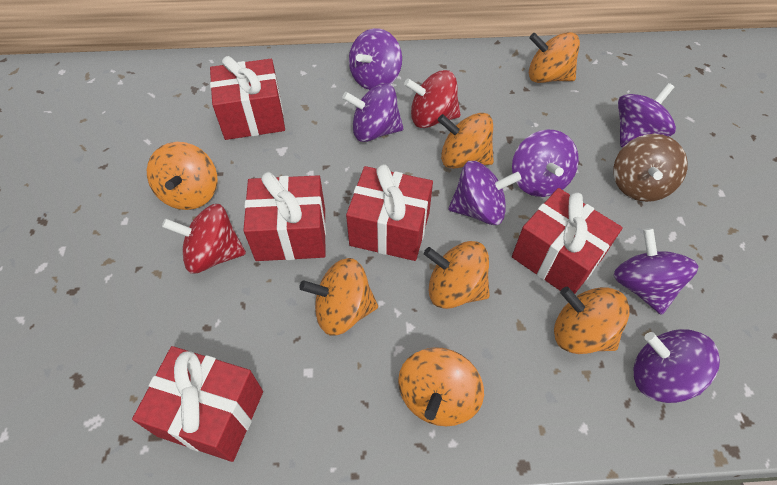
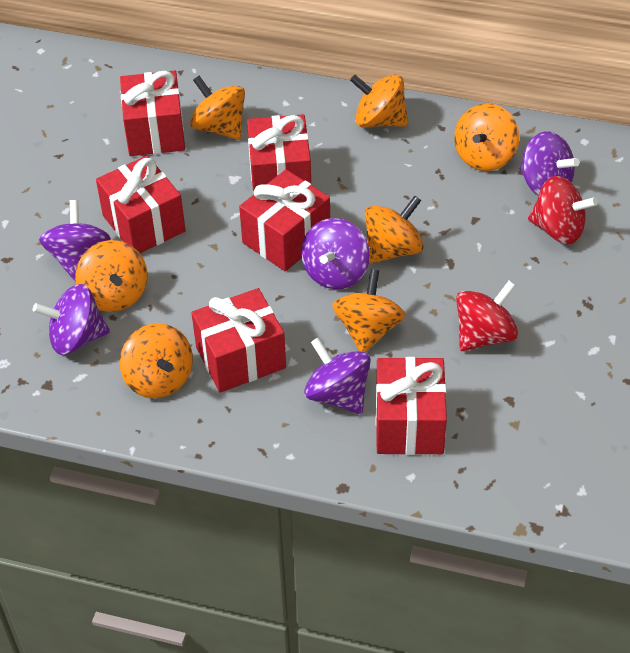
brown spinning top: [613,134,688,202] = 1 -> none = 0
purple spinning top: [342,83,403,142] [349,28,402,90] [449,161,522,225] [512,130,579,197] [614,228,699,315] [618,83,676,147] [634,329,720,403] = 7 -> [33,284,110,355] [39,200,111,281] [301,218,370,289] [304,337,371,414] [520,131,580,196] = 5
red gift: [132,346,263,462] [210,56,285,140] [243,172,326,261] [346,164,433,261] [512,188,623,294] = 5 -> [96,155,186,253] [120,71,185,156] [192,288,286,393] [239,170,330,271] [247,114,311,195] [376,357,447,455] = 6

